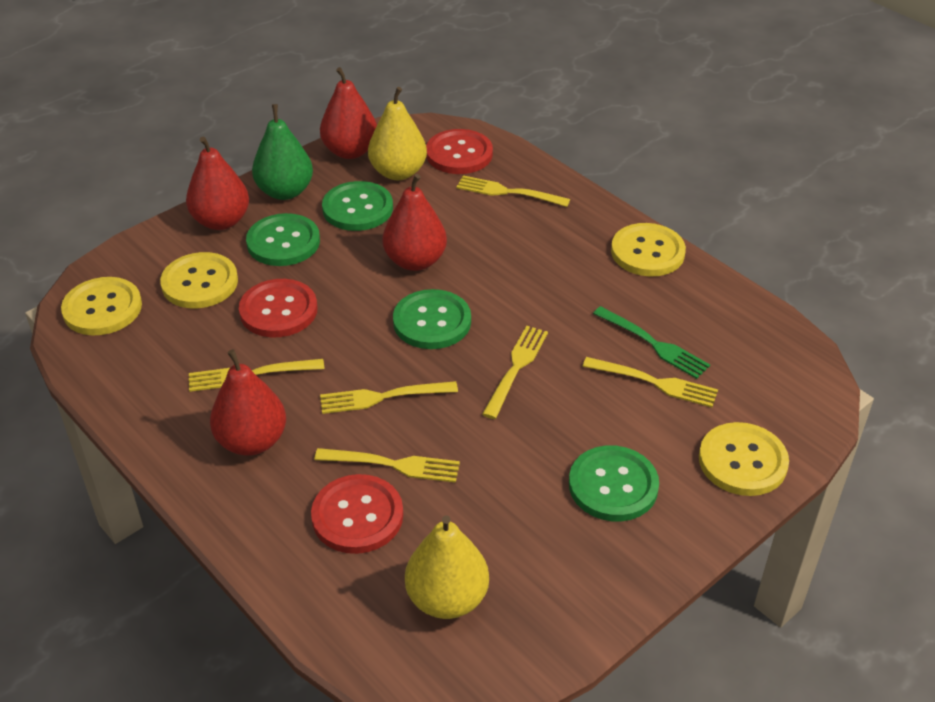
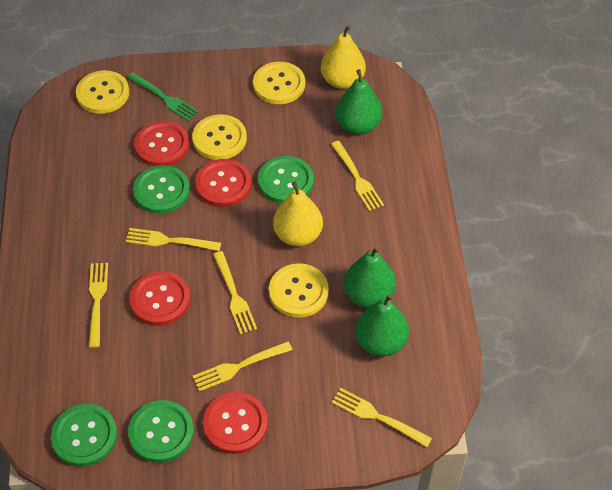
green pear: [252,104,313,200] = 1 -> [336,69,382,135] [344,246,396,308] [355,294,409,356] = 3
red button: [239,279,318,337] [311,474,403,554] [426,129,493,174] = 3 -> [129,271,190,326] [134,121,189,166] [195,159,251,207] [203,392,268,454] = 4
red pear: [186,137,249,230] [210,349,286,456] [320,67,377,159] [383,174,447,271] = 4 -> none = 0

